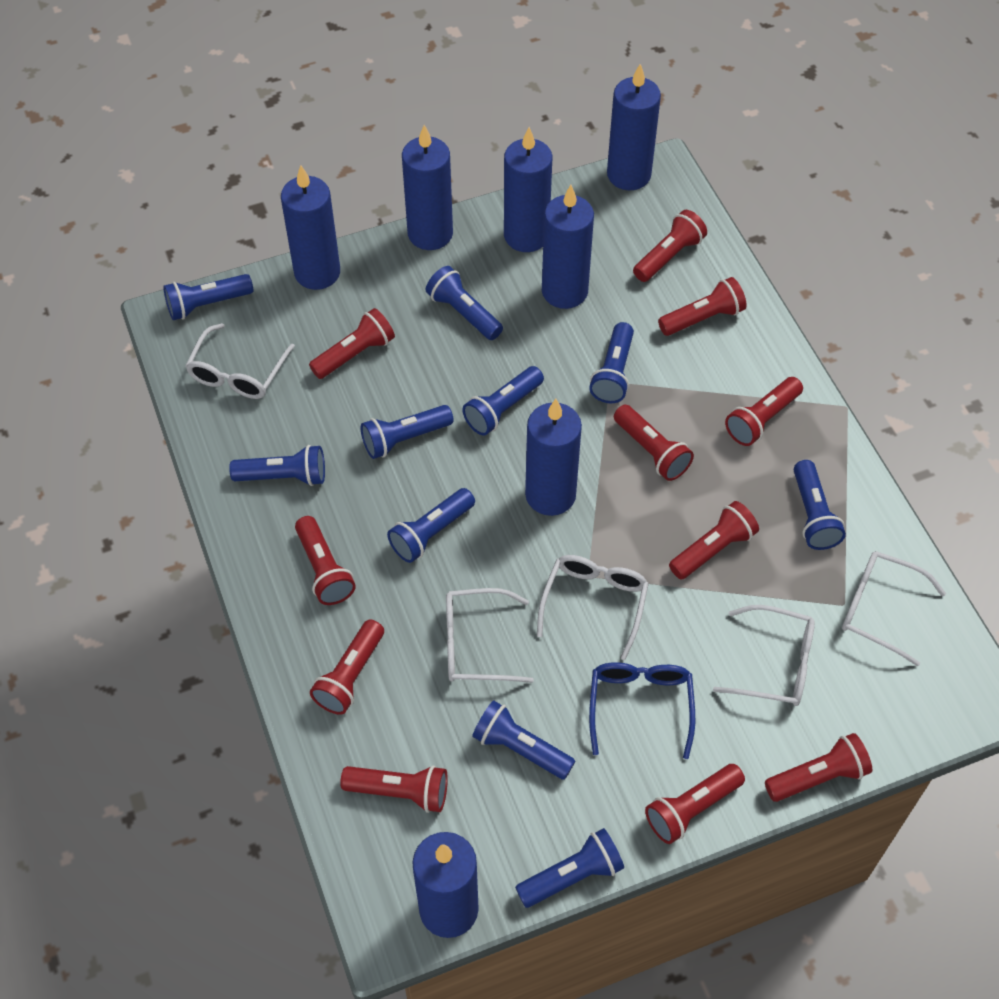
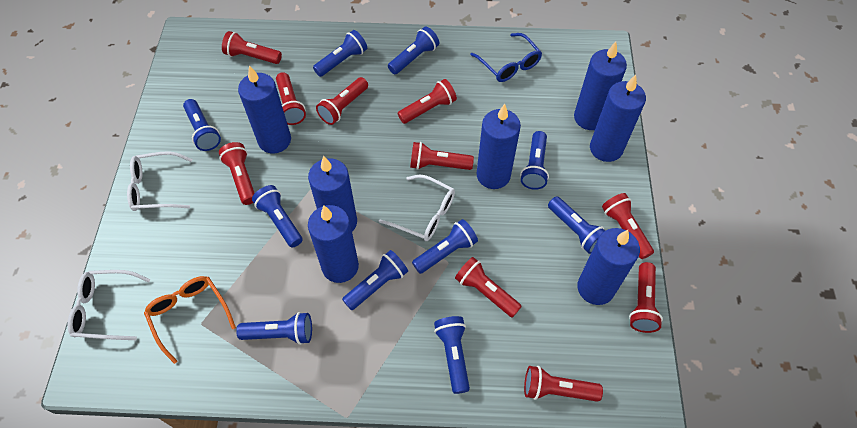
orange glasses: none = 0 -> [144,276,236,364] = 1
red flashlight: [295,516,356,605] [309,308,395,379] [310,619,384,715] [340,765,448,813] [614,405,694,481] [633,210,707,282] [645,764,745,844] [658,277,747,336] [669,501,759,580] [725,377,803,446] [765,733,872,802] = 11 -> [219,142,255,205] [222,31,282,64] [276,72,306,125] [316,77,368,125] [398,79,457,124] [410,142,474,170] [455,257,522,318] [524,366,603,402] [602,193,654,259] [629,262,663,333] = 10
white glasses: [185,323,295,399] [446,588,534,683] [537,555,649,660] [713,605,815,706] [842,551,946,666] = 5 -> [67,270,151,340] [127,152,192,211] [379,175,455,241] = 3

